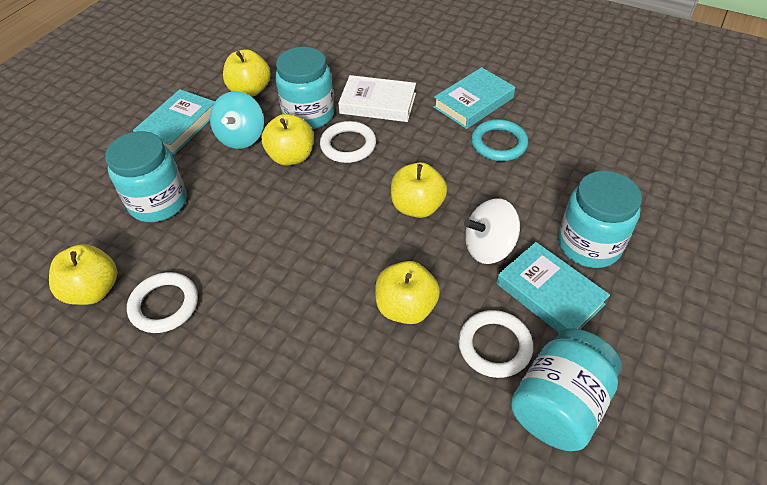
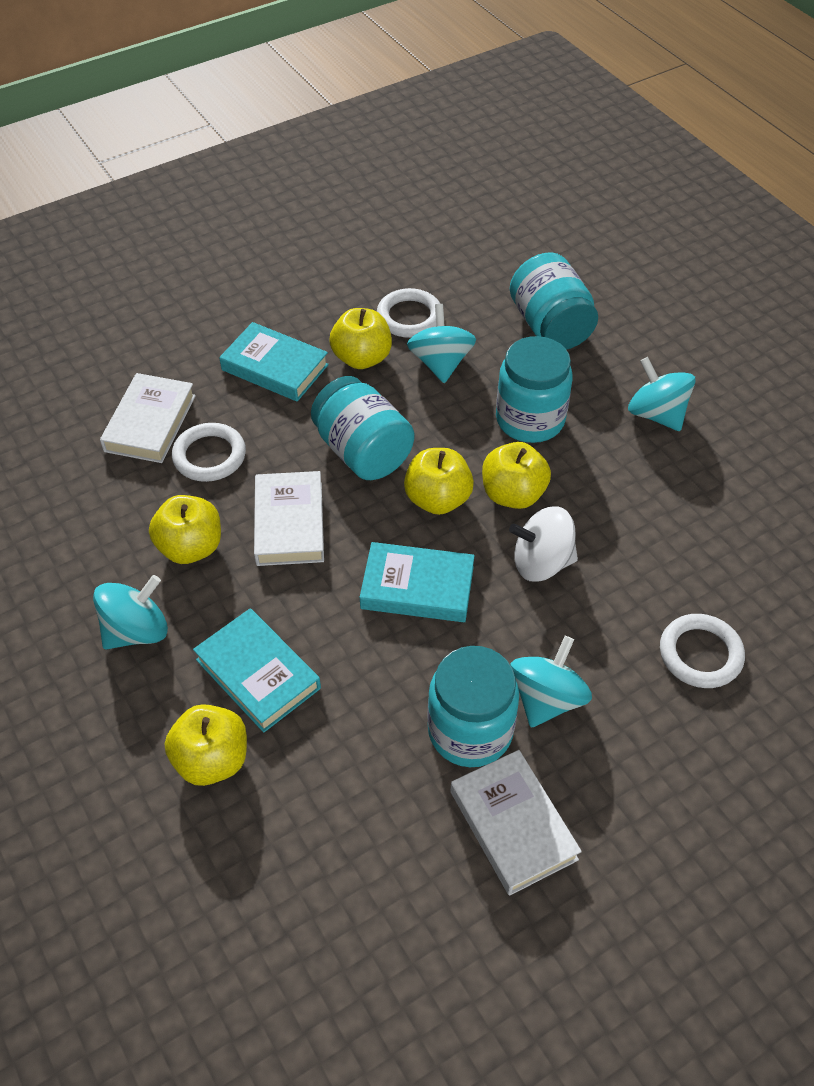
turquoise ring: [471,119,528,161] = 1 -> none = 0
turquoise spinning top: [210,91,264,149] = 1 -> [93,575,168,649] [407,304,476,383] [510,636,592,728] [628,357,696,431] = 4
white book: [338,75,416,122] = 1 -> [100,373,196,463] [254,471,324,566] [450,750,582,896] = 3

